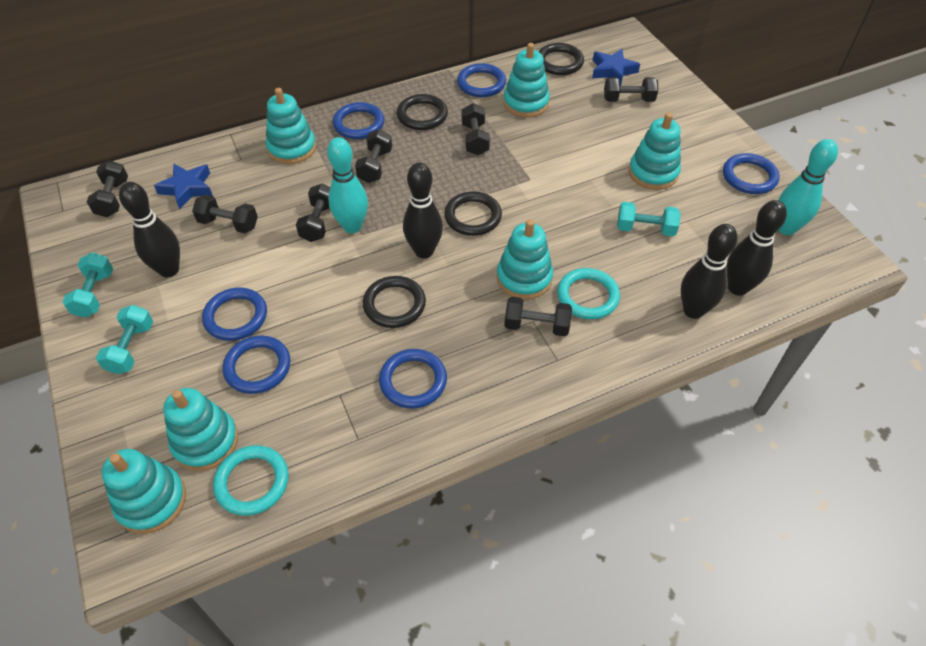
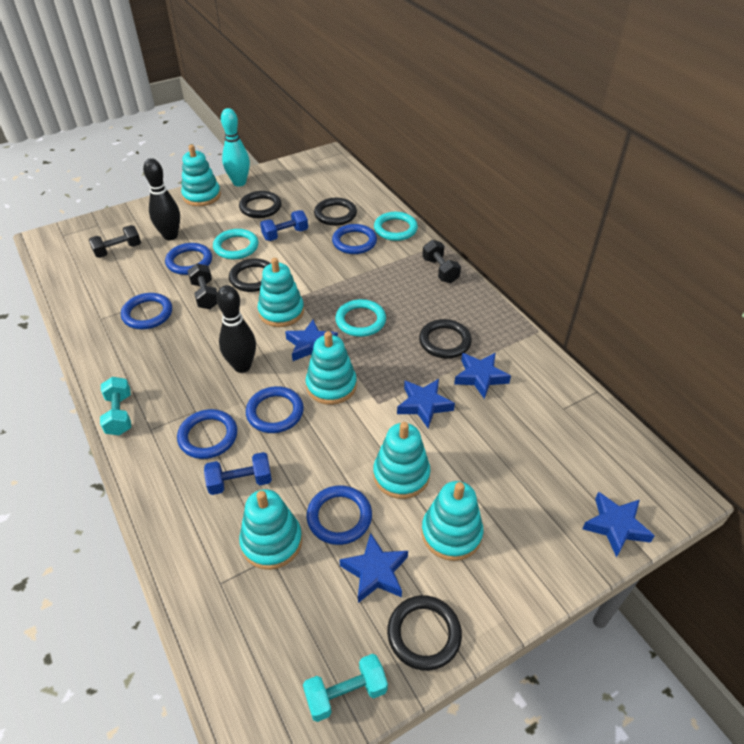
black bowling pin: [119,182,180,278] [403,162,443,258] [681,224,738,319] [726,200,787,296] = 4 -> [143,158,180,240] [217,285,256,373] = 2
black dumbbell: [87,160,128,217] [192,195,258,233] [296,183,330,242] [355,129,392,183] [462,103,490,155] [504,297,572,336] [604,77,658,102] = 7 -> [89,225,141,258] [187,263,218,309] [422,240,461,283] = 3
black ring: [363,276,426,328] [397,94,448,130] [444,191,502,236] [538,43,584,75] = 4 -> [229,258,271,292] [239,191,282,218] [314,198,357,226] [387,595,462,671] [419,319,472,359] = 5
blue dumbbell: none = 0 -> [204,452,272,495] [260,210,308,241] = 2
blue star: [154,164,213,209] [592,49,640,86] = 2 -> [285,320,338,361] [339,533,408,603] [397,379,455,428] [454,353,511,399] [582,492,655,558] = 5
turquoise bowling pin: [327,137,368,233] [778,139,838,235] = 2 -> [221,108,250,187] = 1
turquoise dumbbell: [63,252,113,318] [96,305,153,374] [617,202,681,237] = 3 -> [100,377,131,435] [303,654,388,722] = 2
turquoise ring: [213,445,289,516] [557,268,620,319] = 2 -> [213,229,259,259] [335,299,386,337] [374,212,418,241] = 3

